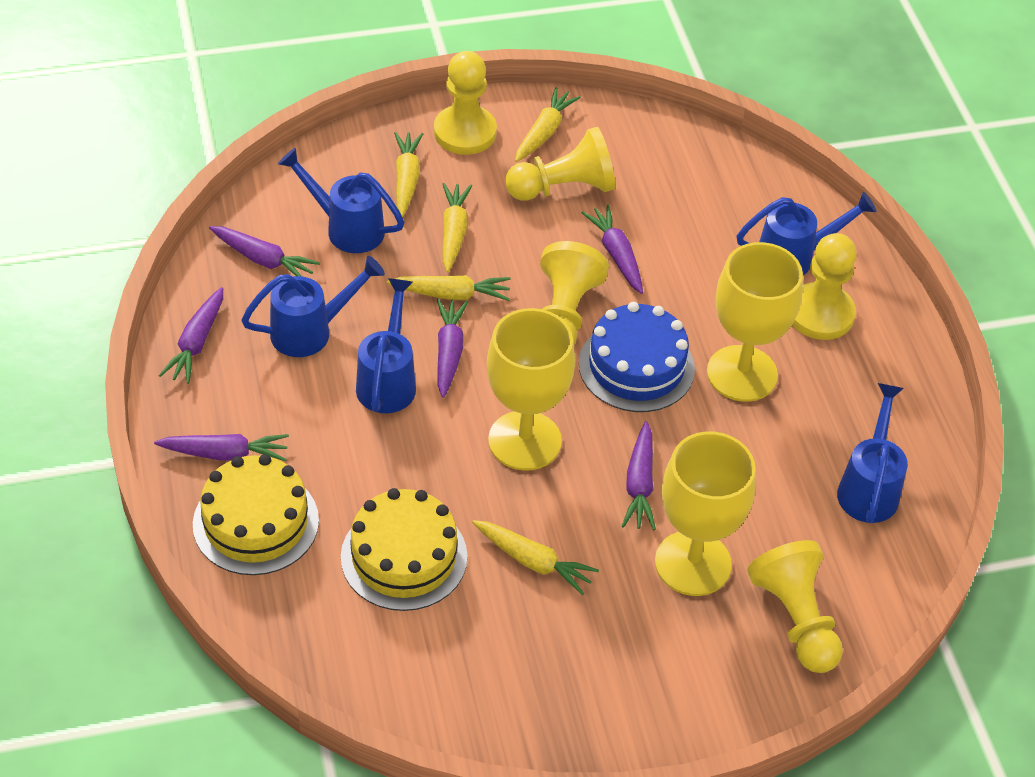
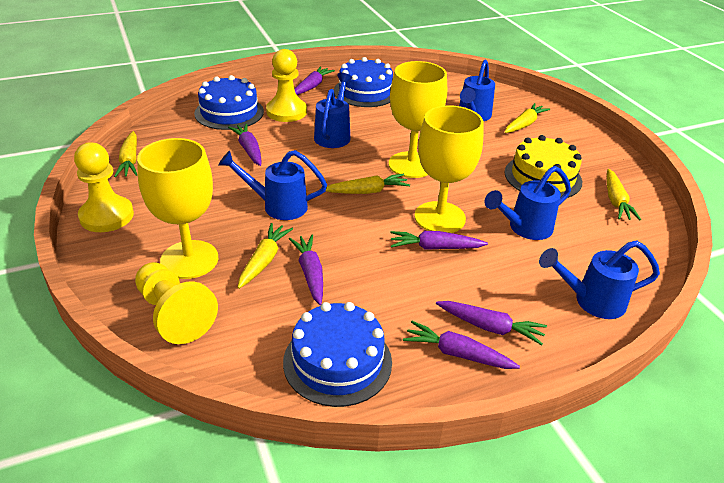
blue cake: [579,302,695,412] = 1 -> [194,75,264,130] [283,302,392,407] [334,57,393,107] = 3
yellow cake: [193,454,319,575] [341,488,468,611] = 2 -> [504,135,582,198] = 1
yellow pawn: [434,51,497,155] [505,127,615,201] [540,241,609,345] [747,540,843,673] [792,233,857,340] = 5 -> [74,142,134,232] [135,262,218,344] [266,49,307,122] = 3

